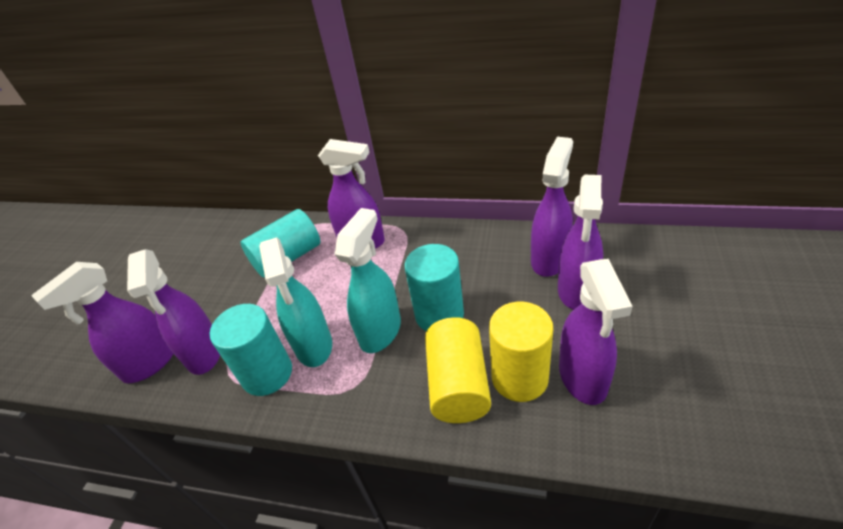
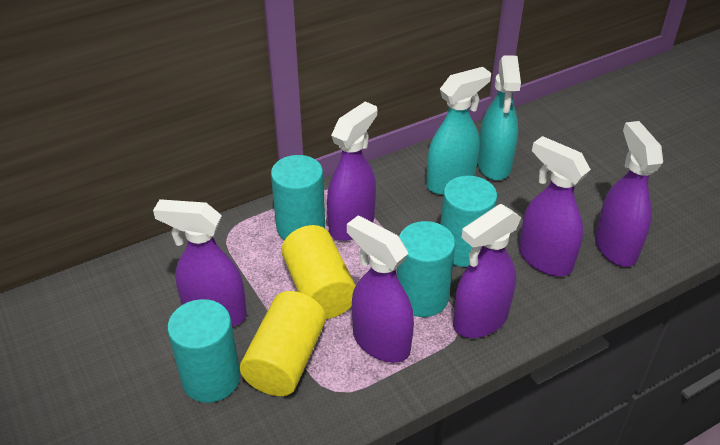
turquoise cylinder: [210,304,292,396] [240,209,320,278] [405,244,464,331] = 3 -> [167,299,240,403] [271,155,325,240] [397,221,455,317] [440,176,497,267] = 4

